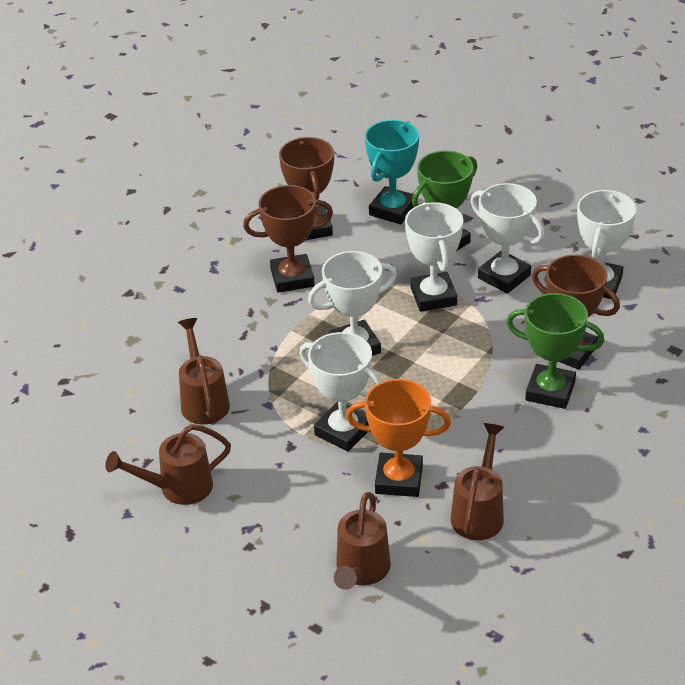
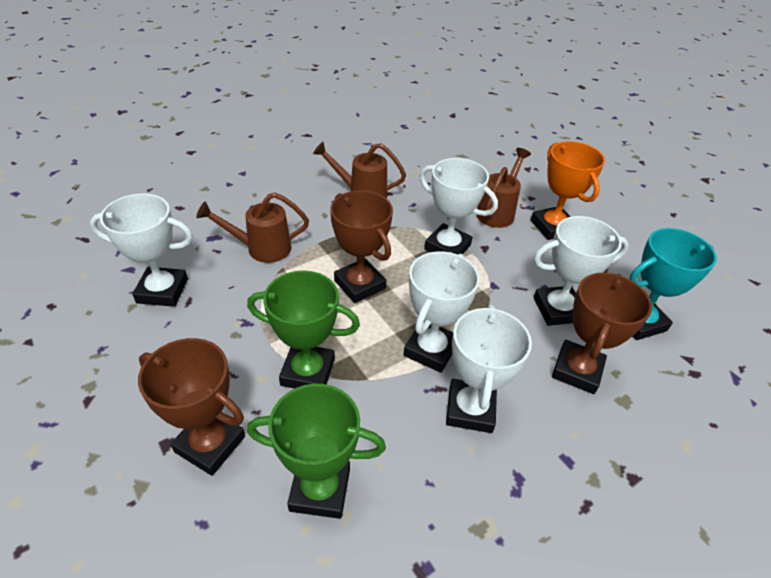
brown watering can: [105,424,231,505] [178,318,230,425] [334,492,391,590] [451,423,504,540] = 4 -> [196,193,309,263] [313,142,406,199] [476,148,531,228] = 3

